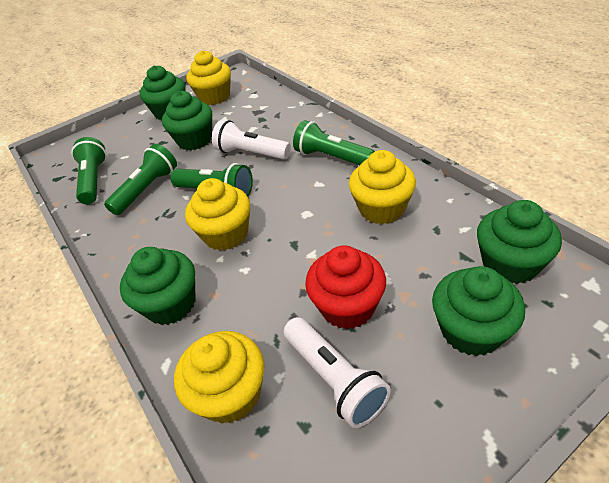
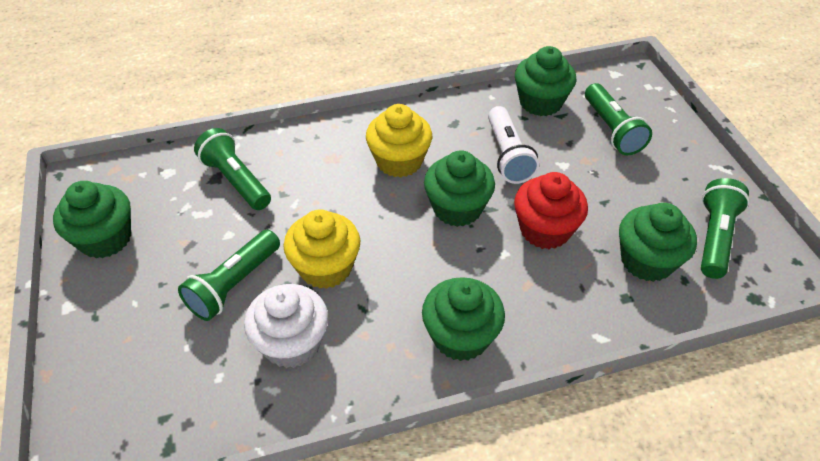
white cupcake: none = 0 -> [244,284,328,368] = 1
white flashlight: [212,120,291,160] [284,317,391,428] = 2 -> [488,106,539,184] = 1
yellow cupcake: [174,331,264,424] [185,178,250,251] [186,50,231,105] [349,150,416,224] = 4 -> [284,210,360,289] [366,104,432,178] = 2

